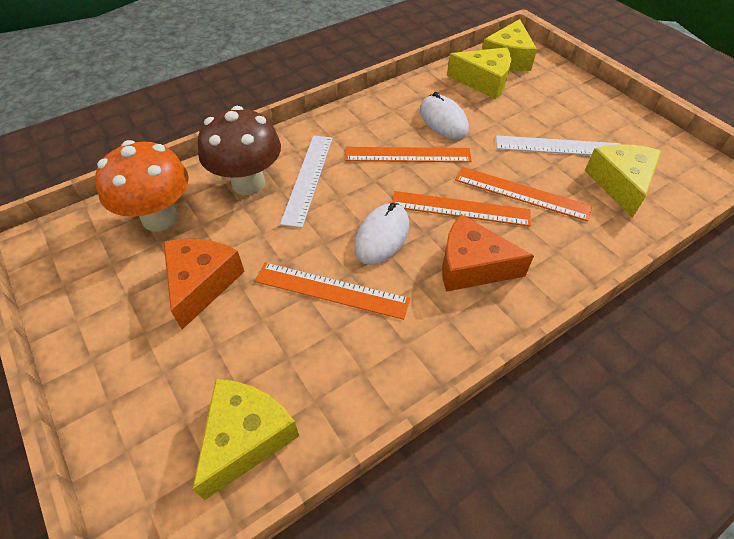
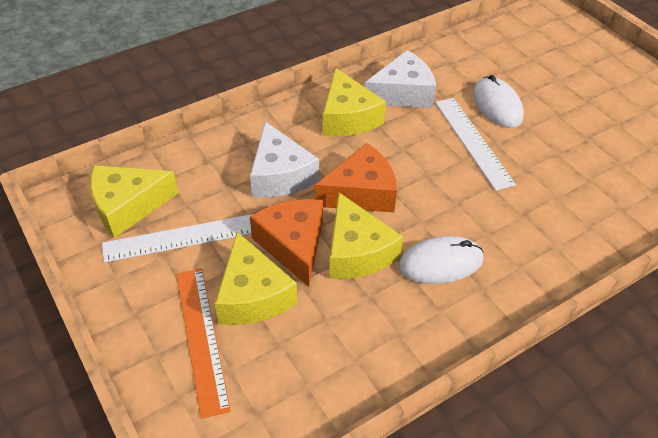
brown mushroom: [198,106,281,195] = 1 -> none = 0
orange mushroom: [95,140,189,231] = 1 -> none = 0
orange ruler: [255,262,410,320] [345,147,472,162] [392,191,531,227] [455,167,592,222] = 4 -> [176,268,231,419] = 1
white cheese: none = 0 -> [250,121,319,198] [364,50,436,108] = 2

